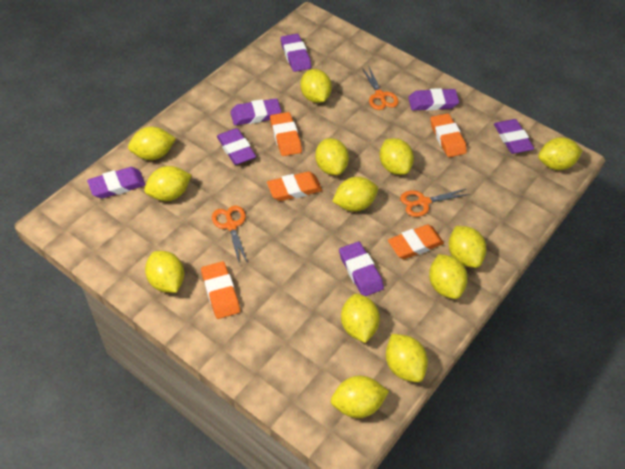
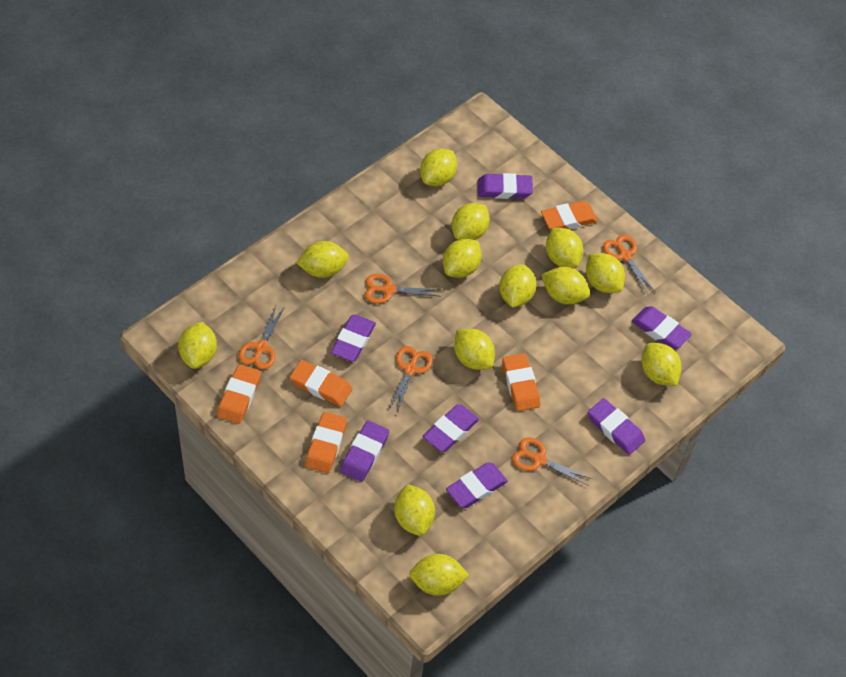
orange scissors: [212,205,248,266] [362,67,399,110] [400,189,470,217] = 3 -> [239,306,285,369] [365,274,441,304] [388,346,433,412] [512,438,592,486] [603,235,655,294] = 5

